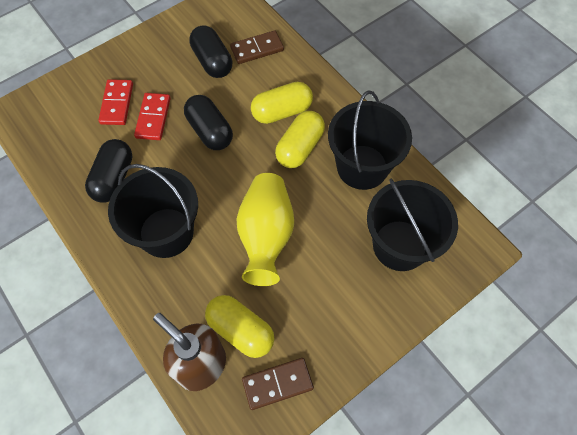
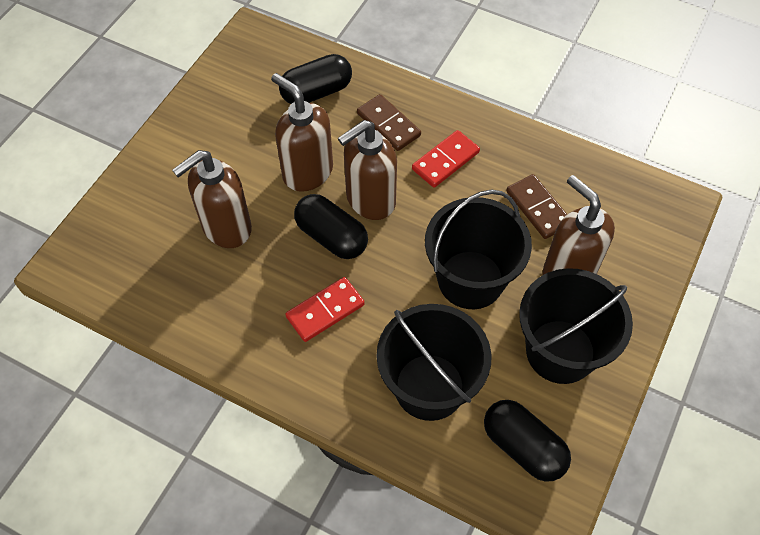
brown soap dispenser: [153,313,226,391] = 1 -> [172,150,252,248] [271,73,333,192] [338,120,397,220] [543,175,615,275] = 4
yellow capsule: [205,295,274,358] [251,82,313,124] [275,111,325,168] = 3 -> none = 0
yellow vase: [236,173,294,286] = 1 -> none = 0

